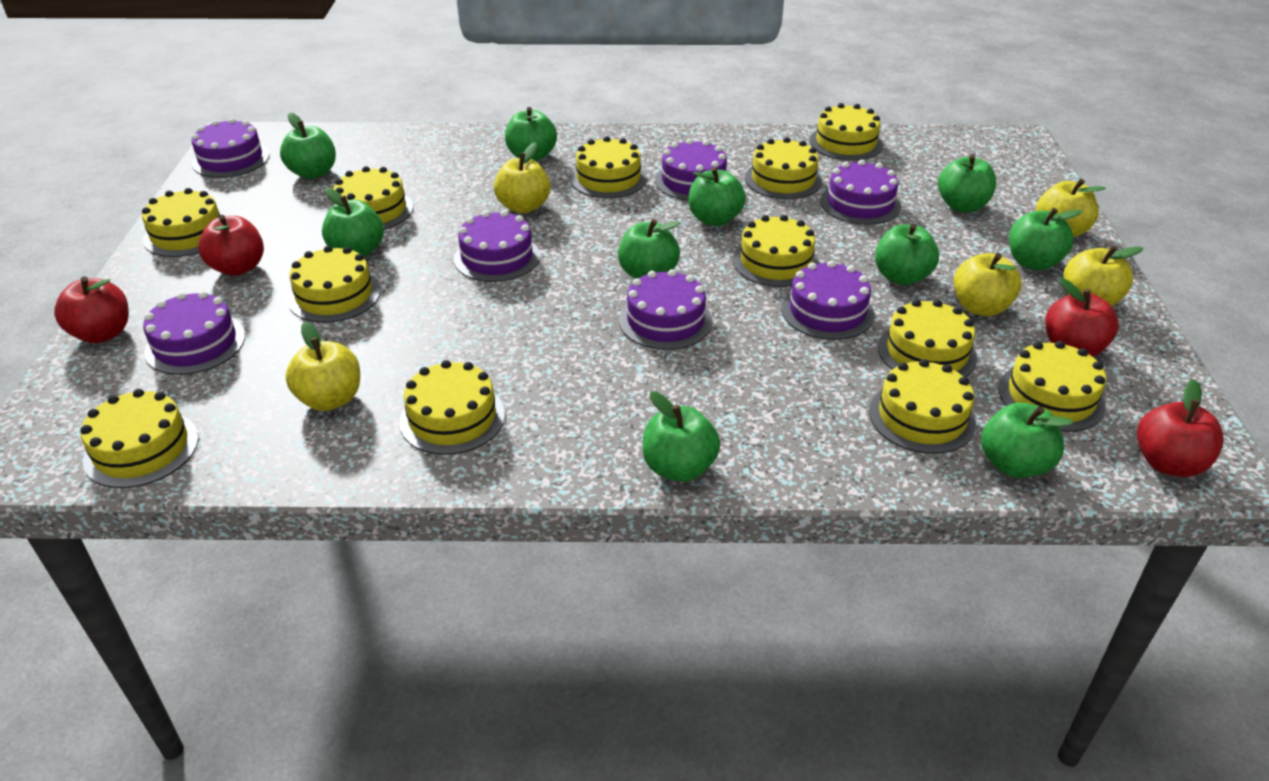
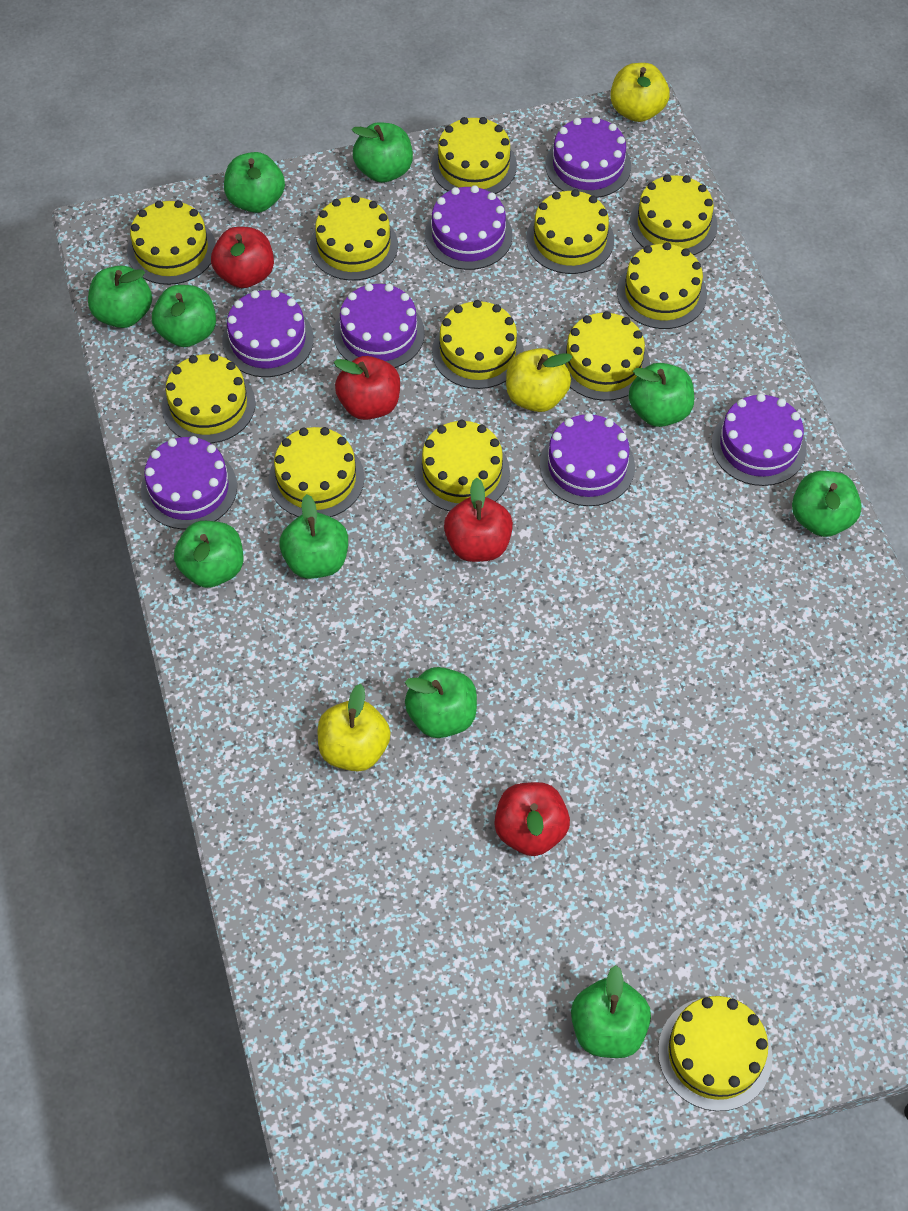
yellow apple: [285,321,360,411] [494,143,550,213] [954,253,1022,316] [1036,179,1106,237] [1064,246,1143,306] = 5 -> [318,684,391,772] [506,348,572,412] [610,63,670,122] = 3

